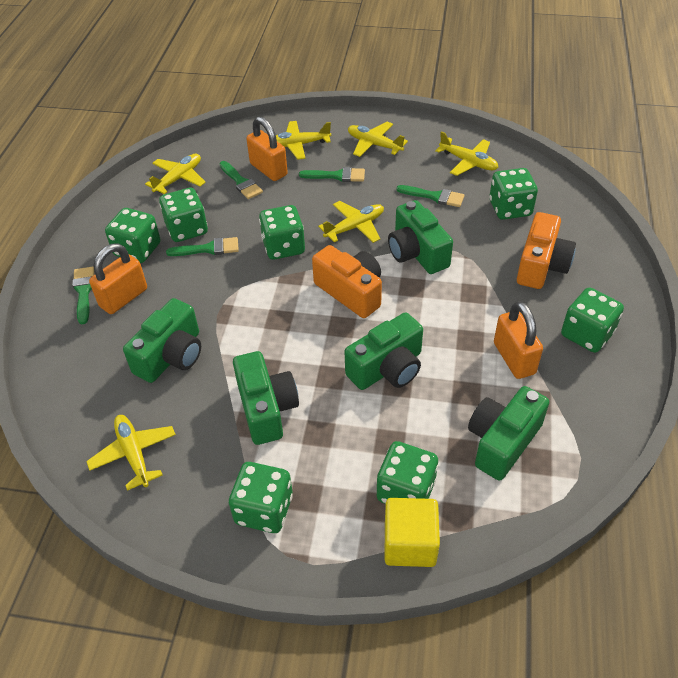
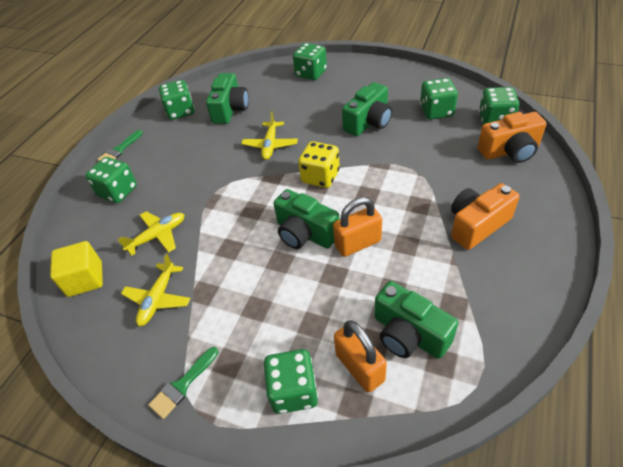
green brush: [72,267,94,325] [166,237,239,256] [220,161,263,199] [299,167,365,182] [396,185,465,207] = 5 -> [97,130,143,161] [148,347,218,419] = 2
green camera: [123,298,201,383] [233,351,299,445] [345,312,423,390] [388,200,453,274] [468,386,549,481] = 5 -> [206,73,249,124] [274,189,340,249] [342,82,392,136] [375,281,458,359] = 4
green dice: [105,208,161,263] [159,188,208,242] [229,462,293,533] [259,205,305,260] [377,441,438,504] [489,168,538,220] [561,288,624,353] = 7 -> [85,157,137,203] [159,80,195,120] [263,349,318,414] [293,43,327,80] [420,78,458,120] [479,87,519,125] = 6
orange padlock: [89,243,147,314] [246,116,288,181] [494,301,543,379] = 3 -> [333,197,382,257] [334,320,387,393] = 2
yellow dice: none = 0 -> [298,141,340,188] = 1
yellow plane: [86,415,176,491] [145,154,206,194] [276,121,331,160] [318,201,384,243] [348,122,408,157] [435,131,499,176] = 6 -> [117,211,185,256] [121,254,191,326] [241,111,298,160] = 3

